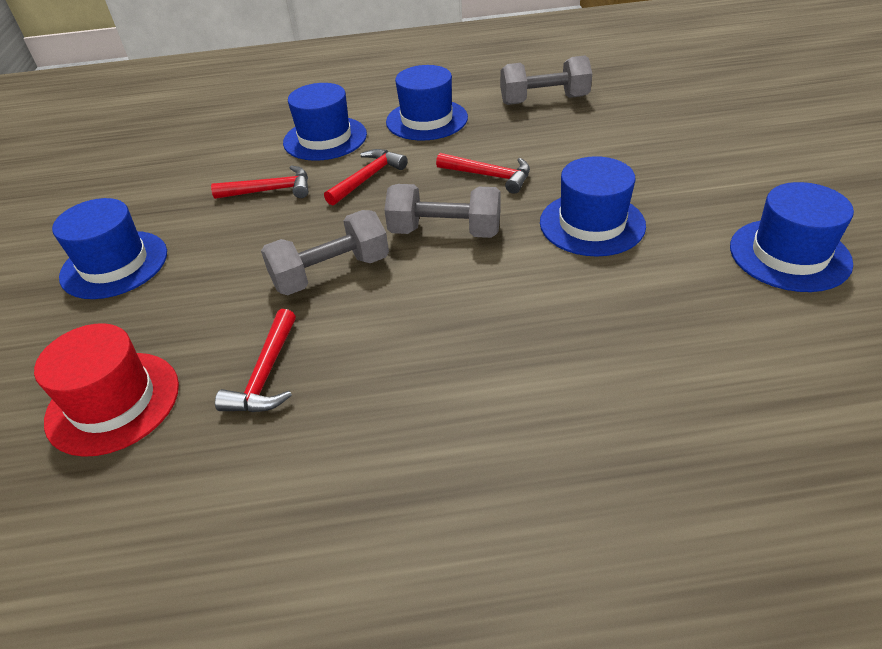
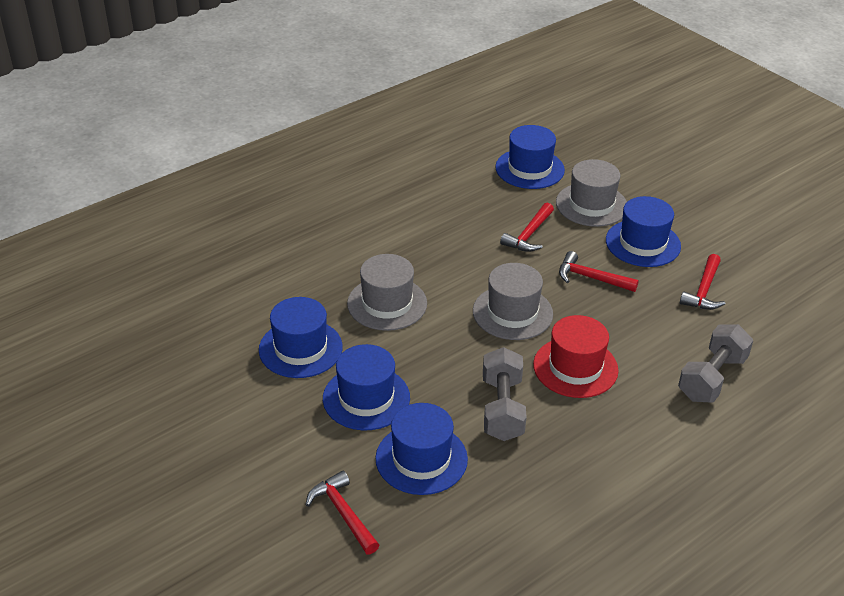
grey dumbbell: [261,210,389,295] [384,184,501,238] [500,55,592,105] = 3 -> [483,347,526,441] [678,324,753,402] = 2
grey hat: none = 0 -> [347,254,427,331] [473,263,553,340] [556,159,627,227] = 3

